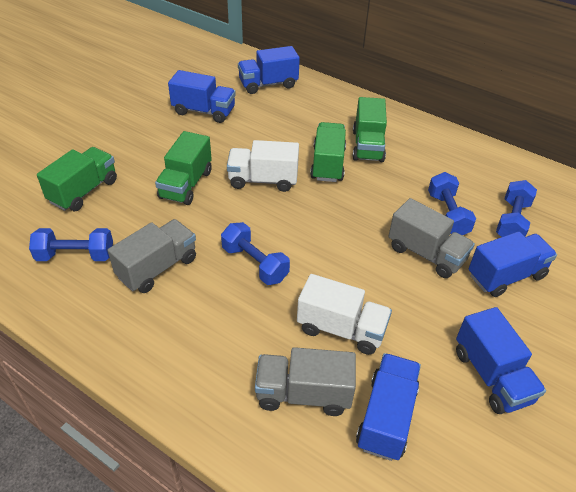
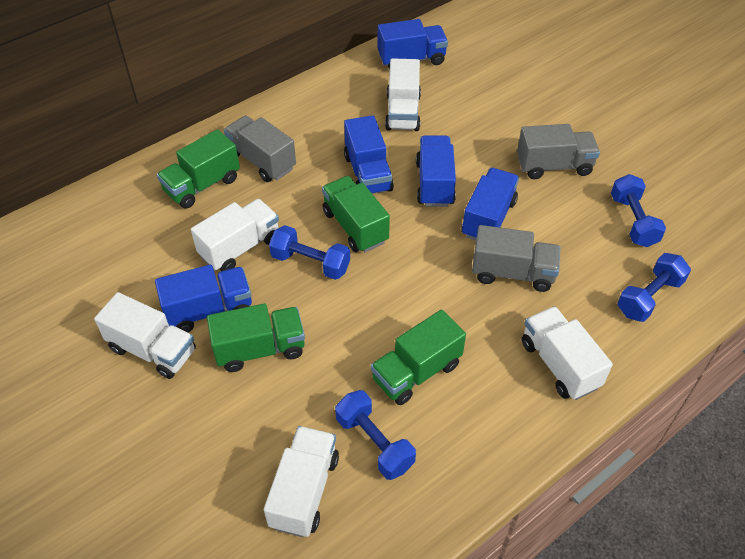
white truck: [227,140,299,192] [297,274,392,355] = 2 -> [94,292,196,379] [191,199,279,271] [264,426,339,537] [385,58,421,131] [522,306,613,400] = 5

